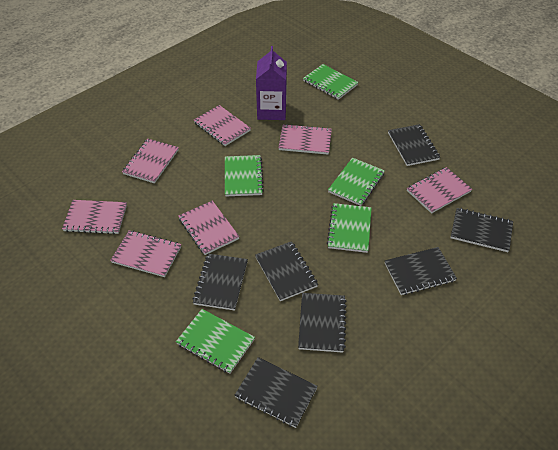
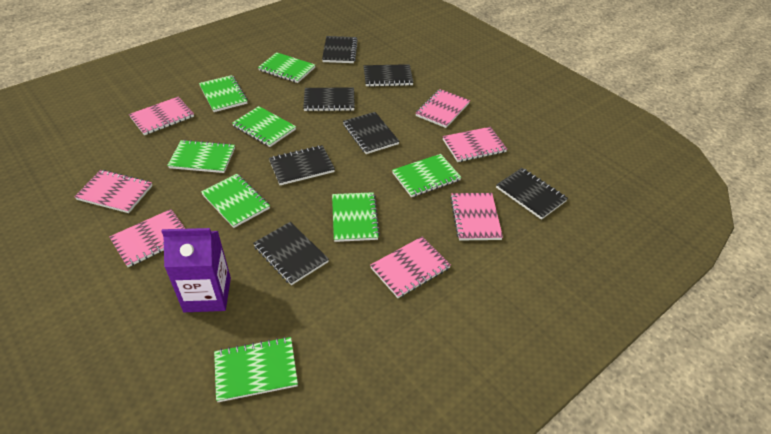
green notebook: [176,309,255,374] [225,155,264,196] [303,64,358,100] [327,203,372,253] [328,157,385,206] = 5 -> [167,140,235,173] [199,75,248,112] [201,174,270,228] [214,337,298,402] [232,106,296,147] [258,52,315,83] [332,192,380,242] [392,154,461,197] = 8

